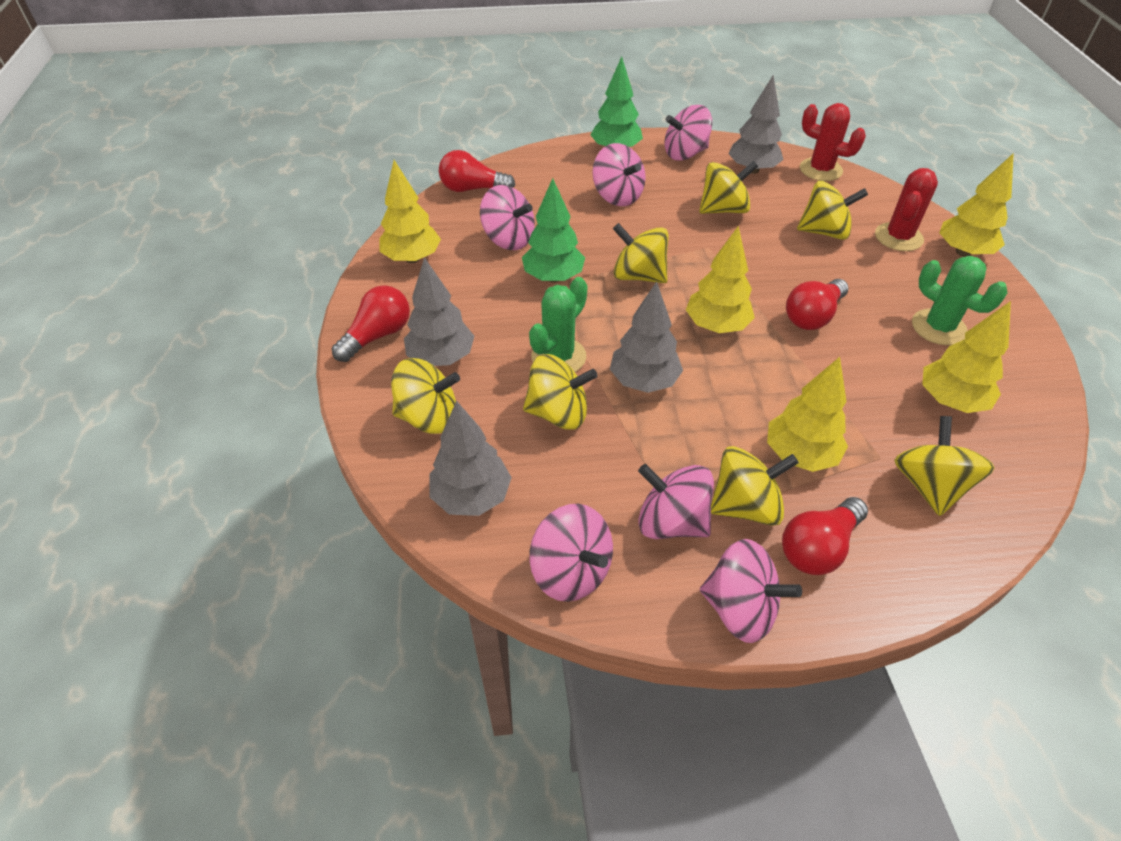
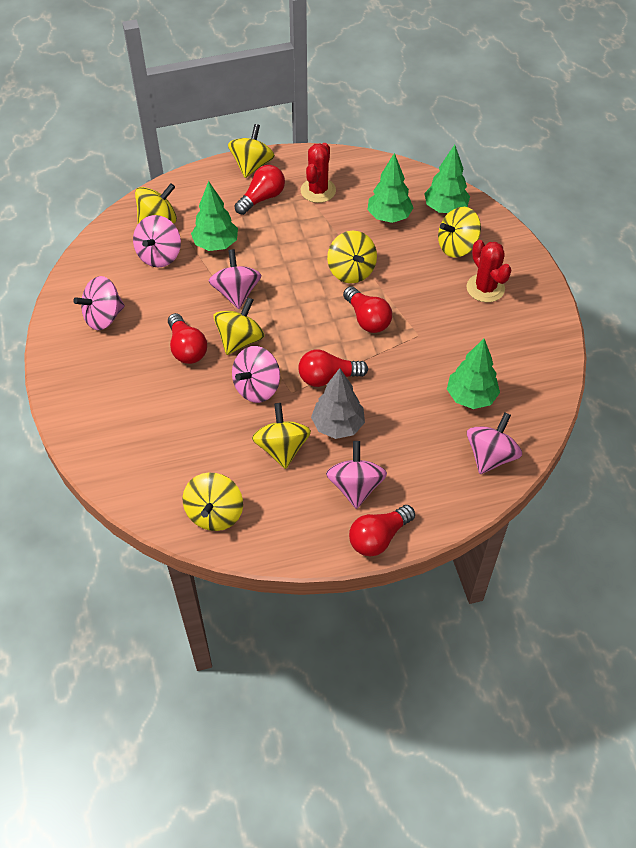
green cactus: [529,277,588,372] [912,256,1008,345] = 2 -> none = 0
green tree: [522,178,585,283] [590,56,643,147] = 2 -> [191,181,238,251] [367,153,413,223] [424,145,470,213] [447,338,500,409] = 4
grey tree: [404,257,474,366] [429,401,512,516] [610,281,683,393] [728,75,784,174] = 4 -> [311,368,365,439] = 1
red light bulb: [332,285,410,362] [439,150,515,192] [782,497,868,575] [786,279,849,330] = 4 -> [168,313,207,364] [234,165,285,215] [298,349,368,387] [343,286,392,333] [349,505,415,557] = 5
yellow tree: [379,160,441,263] [686,226,755,333] [767,357,848,472] [922,301,1011,413] [939,153,1014,257] = 5 -> none = 0

